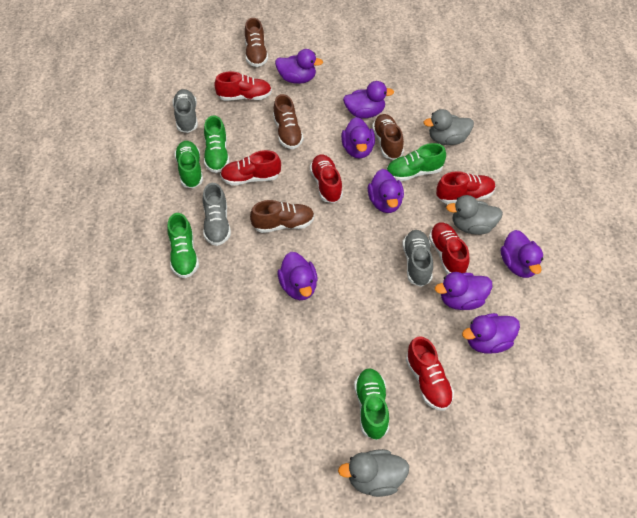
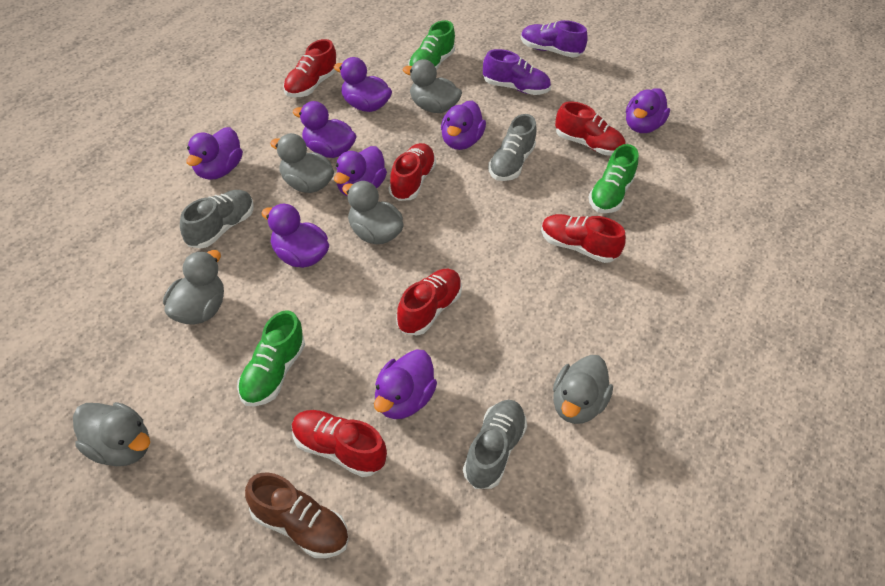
brown shoe: [245,18,268,67] [250,200,315,233] [273,94,304,149] [372,114,404,160] = 4 -> [245,472,348,558] = 1
green shoe: [167,213,199,278] [174,141,203,188] [204,115,229,173] [354,368,389,440] [387,143,446,181] = 5 -> [237,310,305,406] [408,20,455,71] [589,144,638,213] = 3
grey duck: [338,449,409,497] [423,109,474,145] [446,195,503,235] = 3 -> [73,402,150,466] [163,250,224,325] [270,133,334,193] [342,181,404,244] [403,59,462,113] [553,355,613,424] = 6
purple shoe: none = 0 -> [483,49,551,95] [521,20,588,58] = 2

